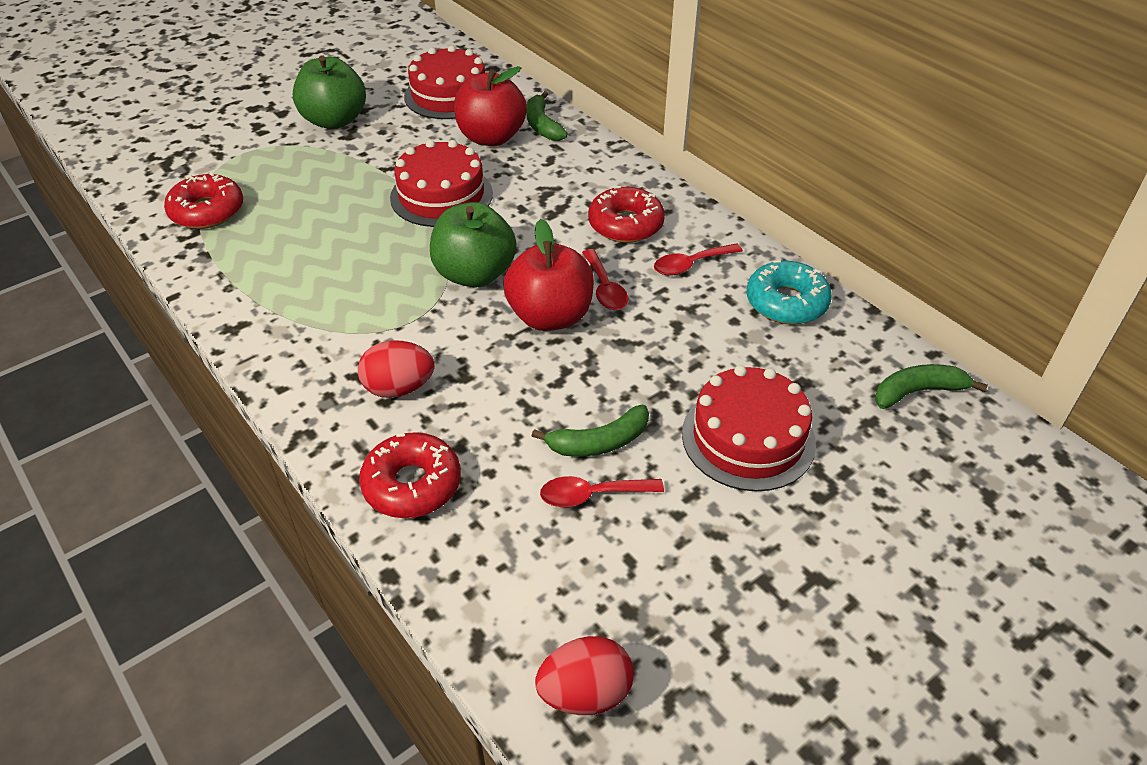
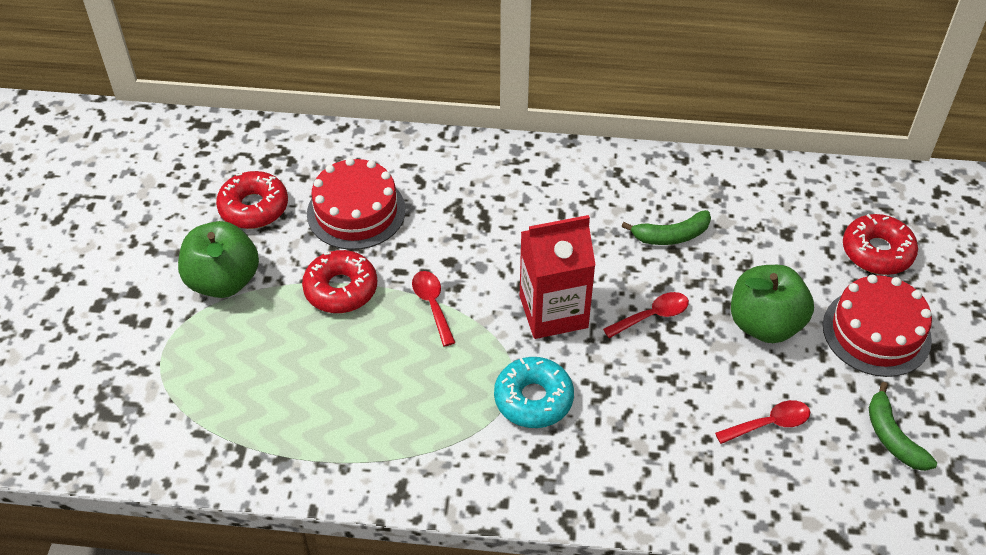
green banana: [526,91,568,141] [532,405,649,457] [875,364,988,409] = 3 -> [621,210,711,245] [869,382,937,471] = 2
red apple: [454,66,527,146] [503,219,594,331] = 2 -> none = 0
red cake: [390,140,493,227] [404,45,485,119] [682,365,816,491] = 3 -> [307,158,406,250] [823,274,932,377] = 2
red carton: none = 0 -> [520,215,596,339] = 1
red egg: [358,340,435,398] [535,636,634,715] = 2 -> none = 0

